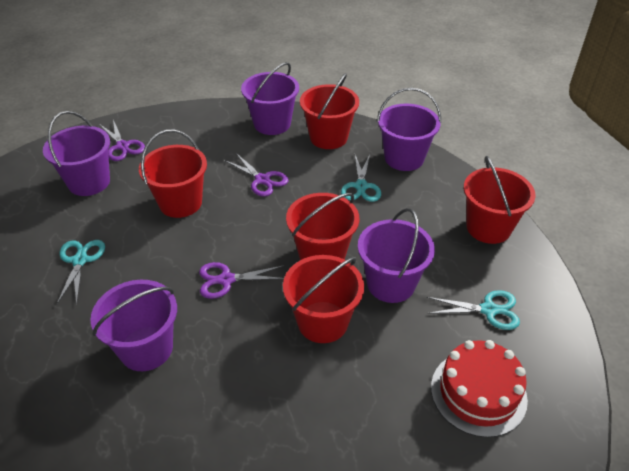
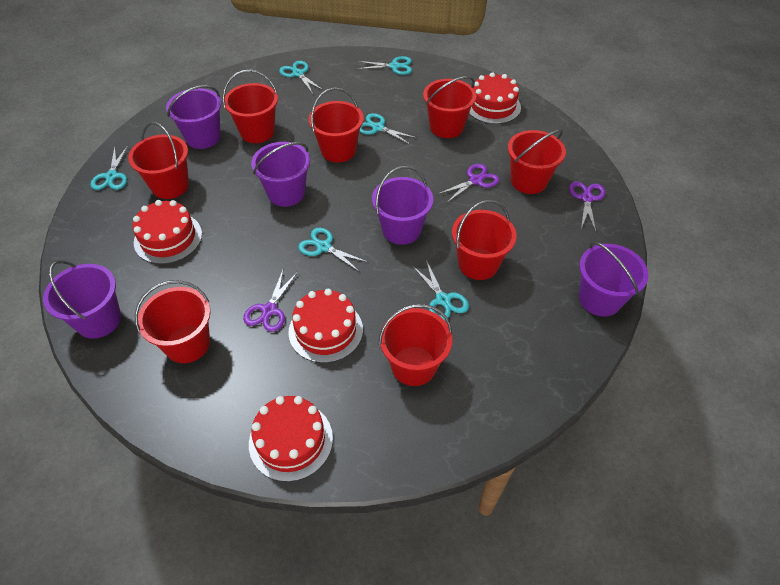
red bucket: [139,129,207,218] [283,255,364,343] [286,193,359,260] [300,73,359,149] [464,156,536,244] = 5 -> [128,122,189,199] [135,280,210,363] [222,69,278,143] [308,88,364,162] [379,304,452,386] [423,76,476,138] [452,200,516,280] [508,129,566,194] = 8
red cake: [431,340,528,438] = 1 -> [132,200,202,264] [249,396,333,482] [288,289,363,363] [469,72,521,124] = 4
turquoise scissors: [56,240,105,305] [341,154,381,202] [427,290,520,330] = 3 -> [90,146,128,190] [279,61,324,94] [298,228,369,272] [357,56,412,75] [359,113,417,145] [413,260,469,320] = 6

